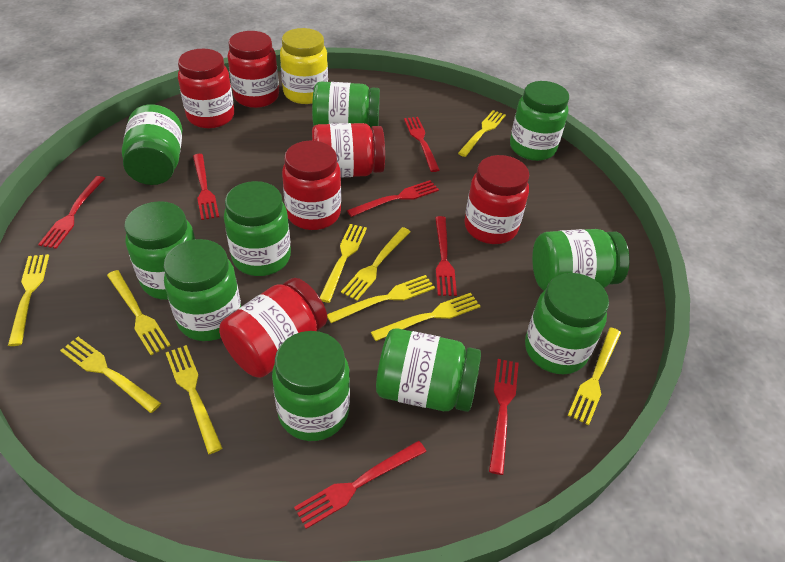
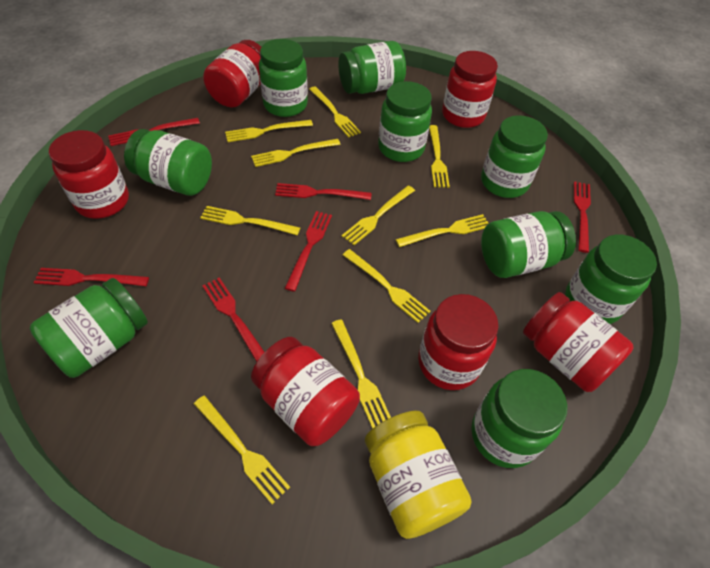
green jar: [122,104,182,185] [124,201,195,300] [164,239,241,341] [224,181,291,276] [272,331,350,441] [312,82,380,127] [376,328,481,412] [510,81,569,161] [525,273,609,374] [532,229,630,291] = 10 -> [30,278,148,378] [124,129,212,196] [259,39,308,117] [338,41,406,94] [378,81,432,162] [471,369,567,468] [481,115,548,198] [481,211,576,278] [565,235,657,324] = 9
red fork: [38,176,105,249] [193,154,219,220] [294,441,426,529] [347,180,439,217] [404,117,440,172] [435,216,457,296] [489,359,519,475] = 7 -> [33,268,149,286] [108,118,200,146] [202,278,264,362] [275,183,371,200] [285,211,332,292] [574,181,591,253] = 6

